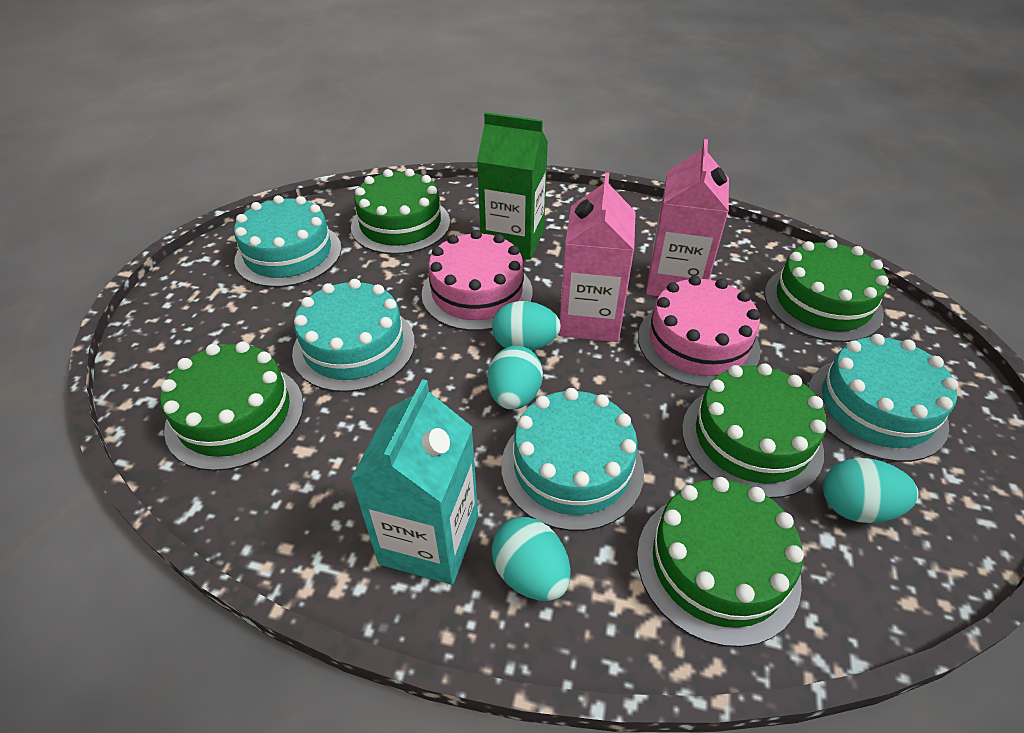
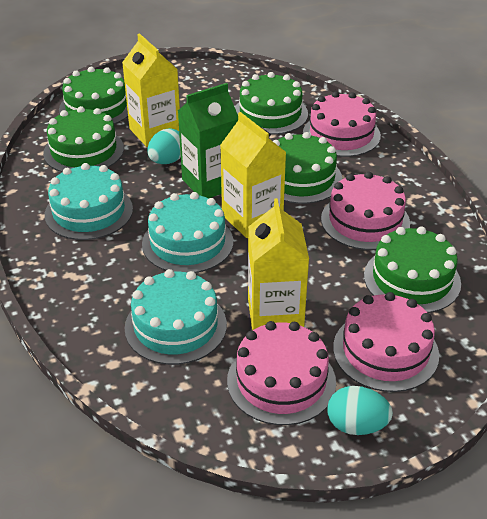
pink cake: [422,230,533,331] [638,275,761,388] = 2 -> [227,321,336,425] [303,91,381,157] [321,172,410,250] [333,292,439,392] = 4
pink carton: [559,172,636,342] [646,139,729,296] = 2 -> none = 0
turquoise cake: [234,195,342,287] [292,279,415,392] [501,388,644,531] [808,334,958,462] = 4 -> [45,163,133,240] [125,269,227,365] [142,192,233,273] = 3
turquoise carton: [350,379,478,585] = 1 -> none = 0
turquoise egg: [488,346,543,410] [491,517,571,601] [492,301,561,351] [823,458,919,523] = 4 -> [147,128,181,164] [327,386,393,435] = 2
yellow carton: none = 0 -> [122,33,180,147] [220,112,286,238] [248,198,309,331] = 3

